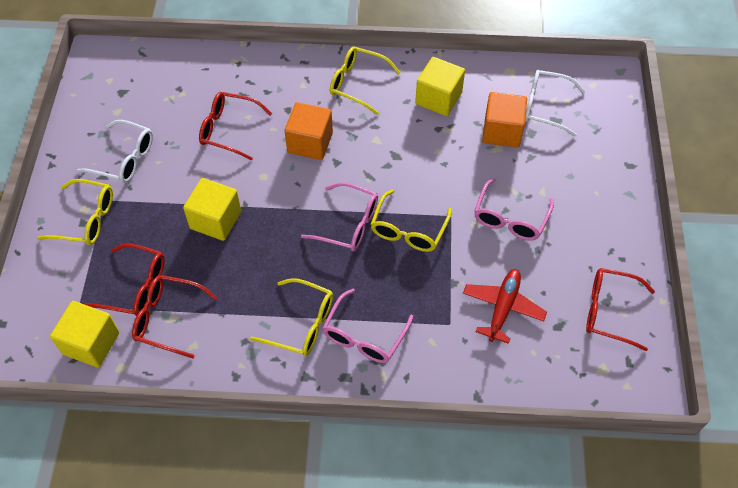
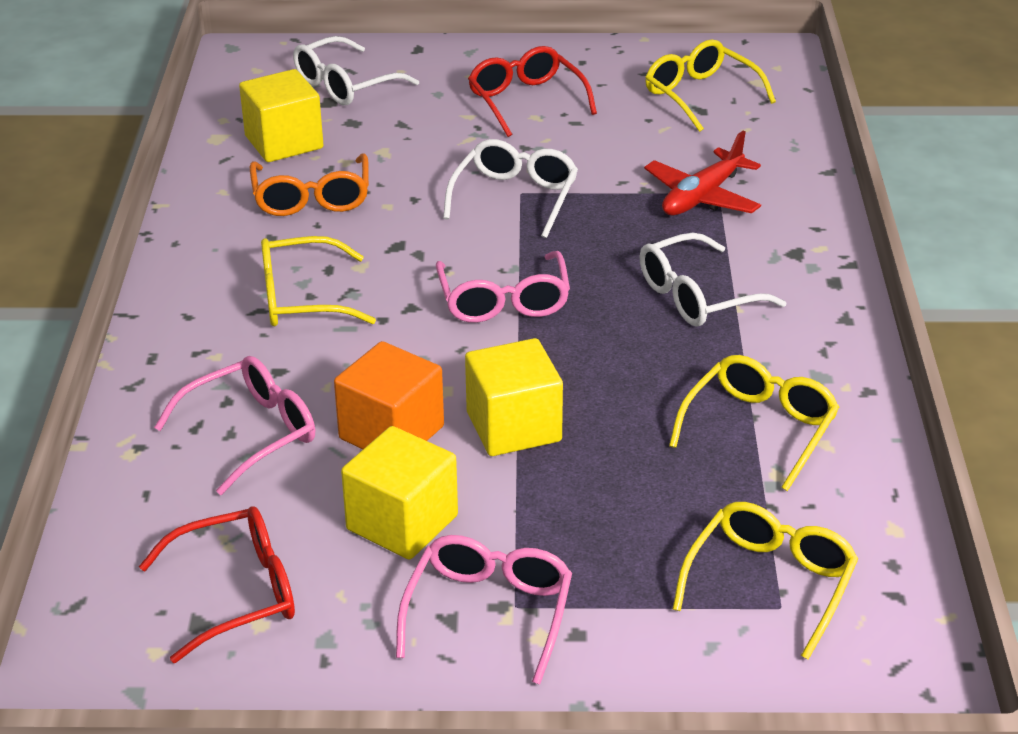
orange cube: [284,102,333,160] [482,92,527,148] = 2 -> [334,341,444,449] = 1
orange glasses: none = 0 -> [250,153,369,216] = 1
red glasses: [85,243,165,316] [132,275,218,358] [199,92,272,160] [586,268,655,351] = 4 -> [139,506,295,663] [468,46,597,137] = 2
white glasses: [76,120,153,183] [525,70,586,137] = 2 -> [293,36,419,105] [443,139,578,238] [640,233,787,327] = 3

